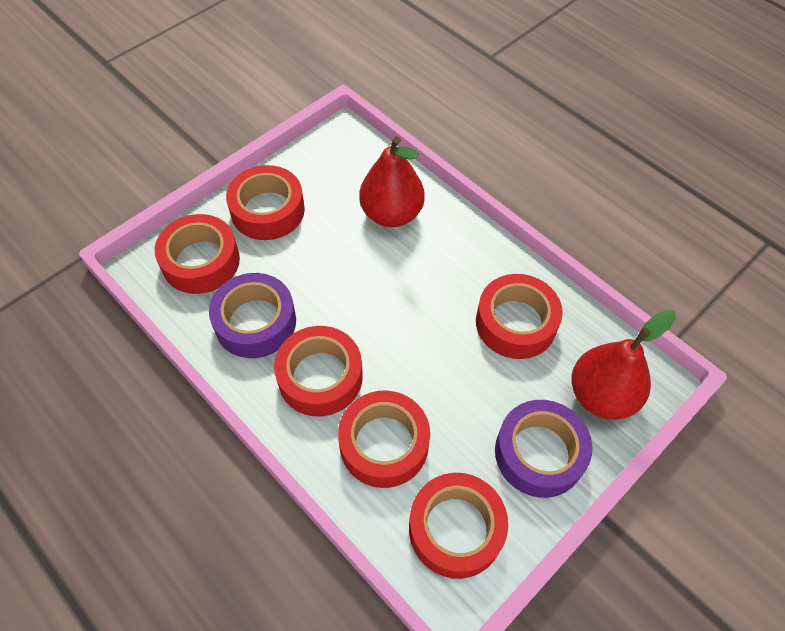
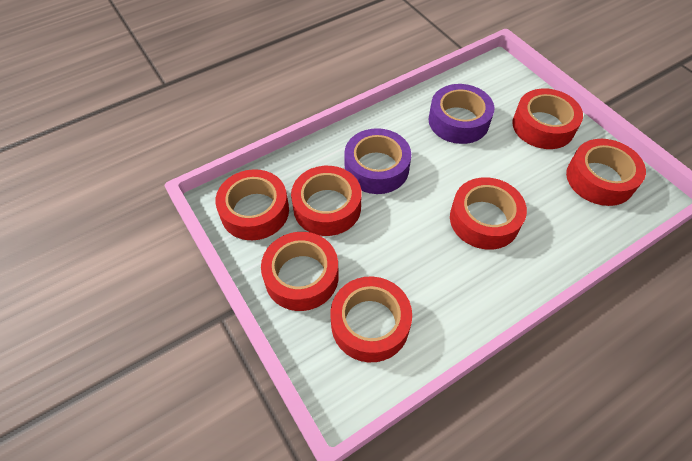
red pear: [359,136,425,227] [571,310,676,420] = 2 -> none = 0
red tape: [155,214,240,294] [226,165,305,240] [274,326,363,416] [338,391,430,488] [409,473,508,579] [476,274,563,359] = 6 -> [215,169,289,240] [261,232,339,311] [291,166,362,236] [330,277,412,362] [450,177,527,250] [512,89,583,149] [566,139,646,206] = 7

